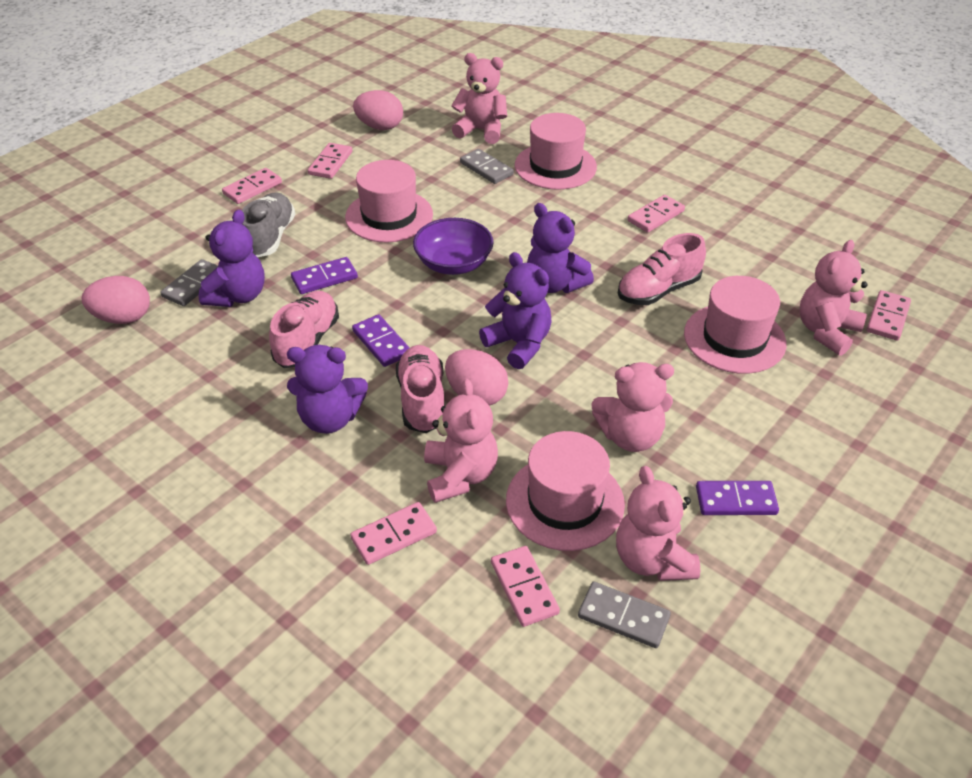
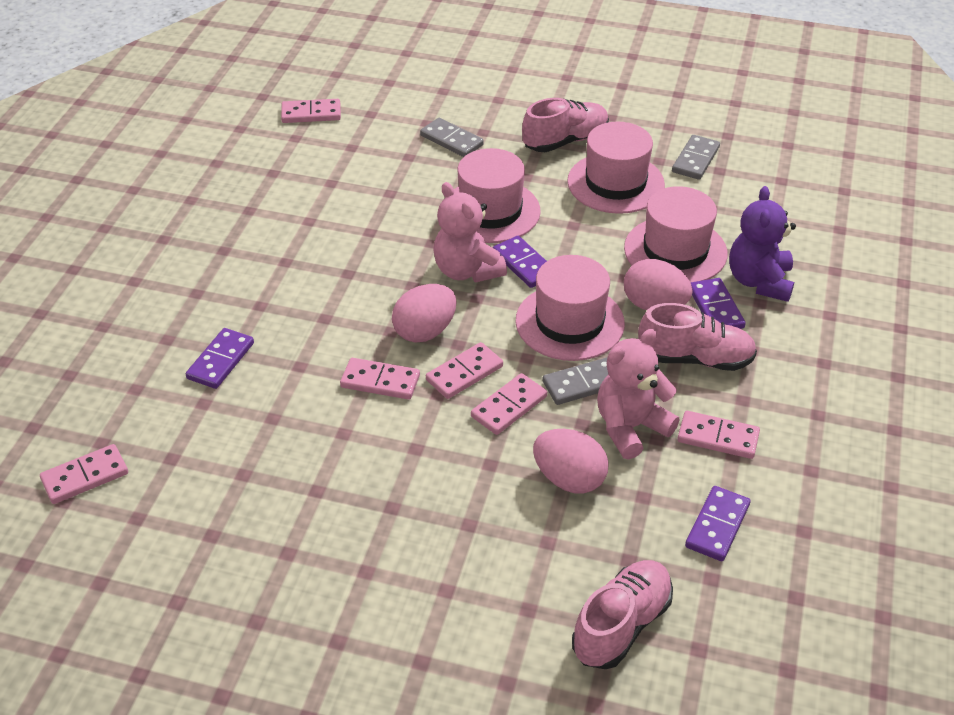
grey shoe: [242,193,296,257] = 1 -> none = 0
pink teddy bear: [424,379,498,503] [451,53,507,144] [592,362,674,452] [616,466,700,581] [800,240,867,356] = 5 -> [433,182,507,282] [597,329,679,460] = 2
purple bowl: [413,218,494,275] = 1 -> none = 0
purple domino: [291,257,358,294] [352,314,410,367] [696,481,779,515] = 3 -> [186,328,254,389] [493,236,547,288] [685,486,750,561] [691,278,746,329] = 4
purple teddy bear: [199,210,265,307] [287,345,368,434] [479,252,552,369] [527,203,594,293] = 4 -> [729,186,796,302] = 1

